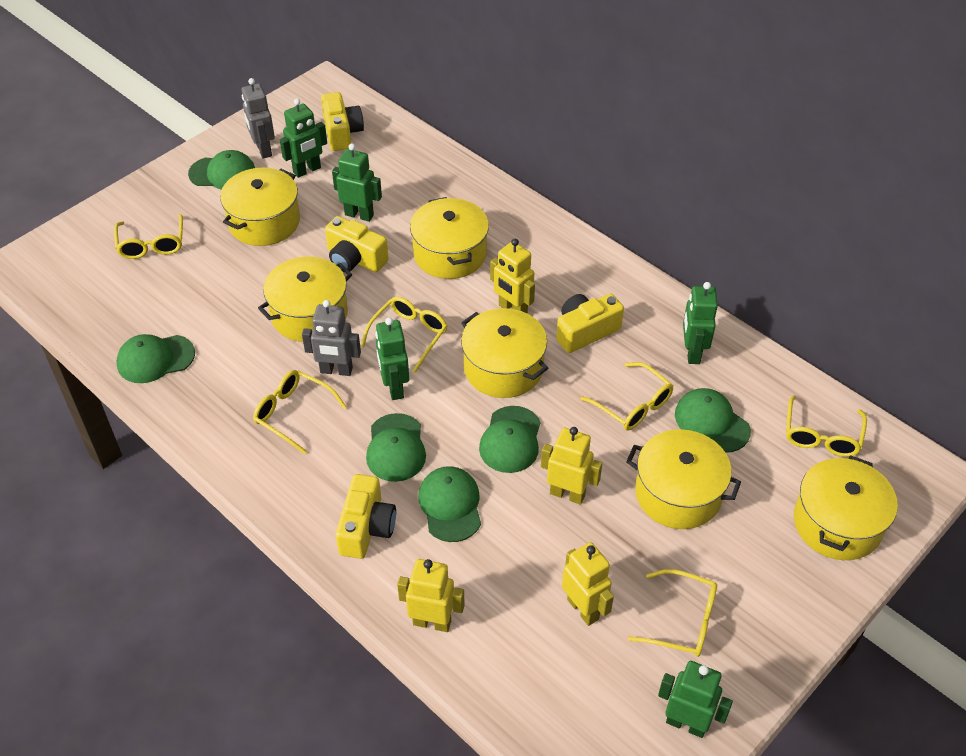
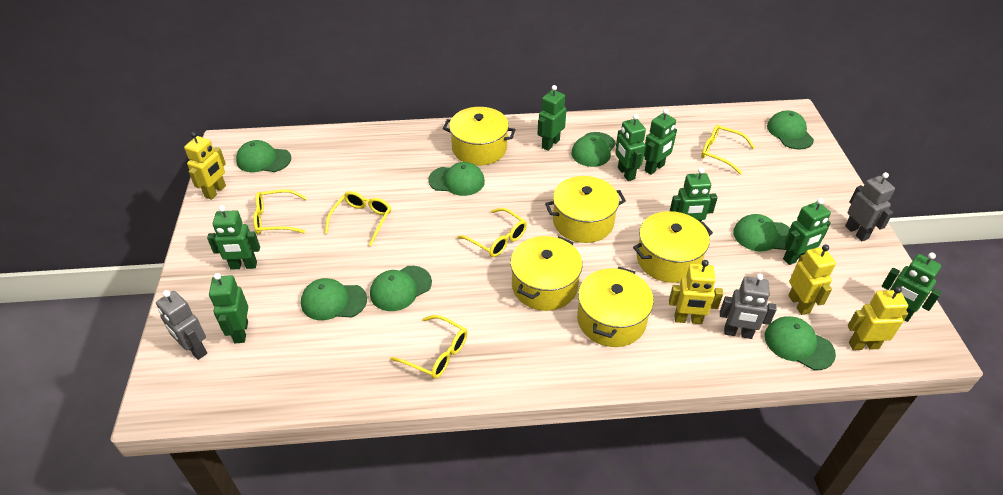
green cap: [117,334,195,383] [188,150,255,190] [366,413,426,482] [418,466,481,542] [479,406,541,473] [675,388,751,453] = 6 -> [236,140,291,172] [301,278,367,320] [370,266,432,311] [428,162,485,196] [571,132,616,167] [733,214,790,251] [765,316,836,370] [767,111,814,149] = 8
green robot: [280,99,327,178] [332,144,382,222] [375,317,409,400] [658,661,733,738] [683,282,718,364] = 5 -> [207,206,260,270] [209,273,248,343] [537,85,567,151] [615,114,646,181] [644,109,677,175] [670,168,718,222] [783,198,831,265] [882,253,942,322] = 8
grey robot: [241,78,275,158] [302,300,361,376] = 2 -> [156,290,207,360] [720,274,777,339] [845,172,895,241] = 3
yellow camera: [321,92,364,151] [325,216,389,272] [335,474,396,559] [556,294,624,353] = 4 -> none = 0
yellow glasses: [114,214,183,259] [253,370,346,454] [361,296,447,373] [581,362,674,430] [628,569,717,657] [786,395,867,457] = 6 -> [253,189,307,234] [325,191,391,246] [390,315,467,379] [457,208,527,257] [701,124,755,174] = 5
yellow pot: [220,168,300,246] [258,256,352,342] [410,197,489,279] [461,308,548,398] [626,429,741,529] [794,456,898,560] = 6 -> [443,107,516,166] [510,236,582,311] [545,176,626,243] [577,267,654,347] [633,211,713,283] = 5

